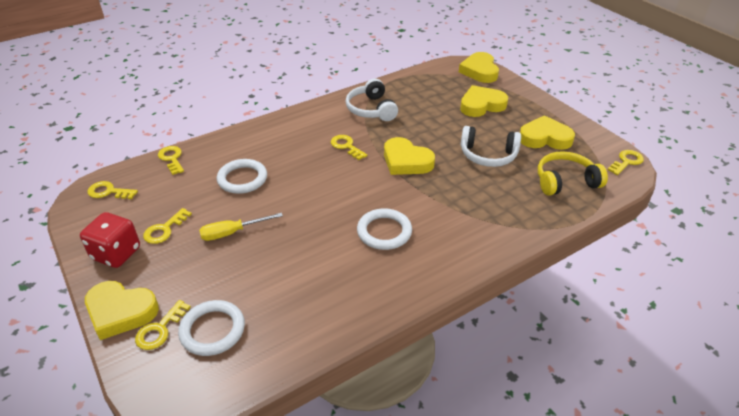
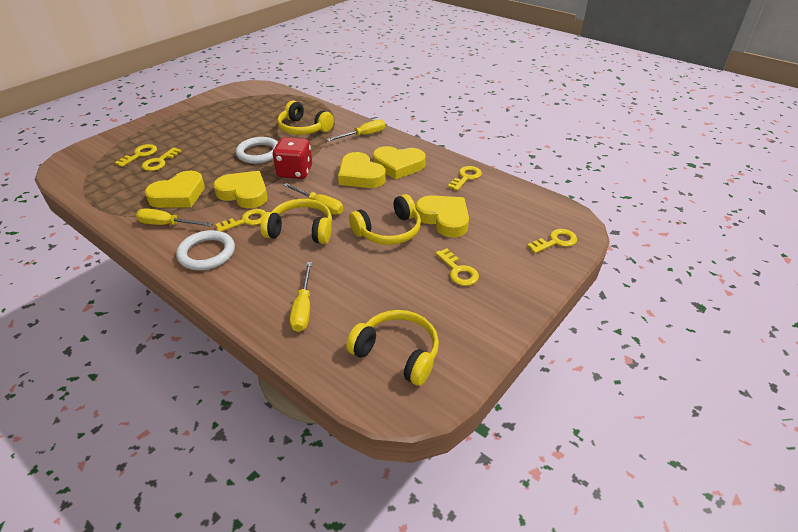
white headphones: [345,78,398,121] [461,126,521,167] = 2 -> none = 0
white ring: [178,300,245,356] [217,159,267,194] [357,208,412,250] = 3 -> [176,230,235,270] [236,137,278,164] = 2
yellow headphones: [538,151,608,196] = 1 -> [260,199,332,244] [277,101,334,135] [346,310,439,386] [349,194,421,245] = 4
yellow screwdriver: [199,213,283,241] = 1 -> [136,208,213,227] [283,183,343,215] [290,262,312,332] [327,119,385,141] = 4

